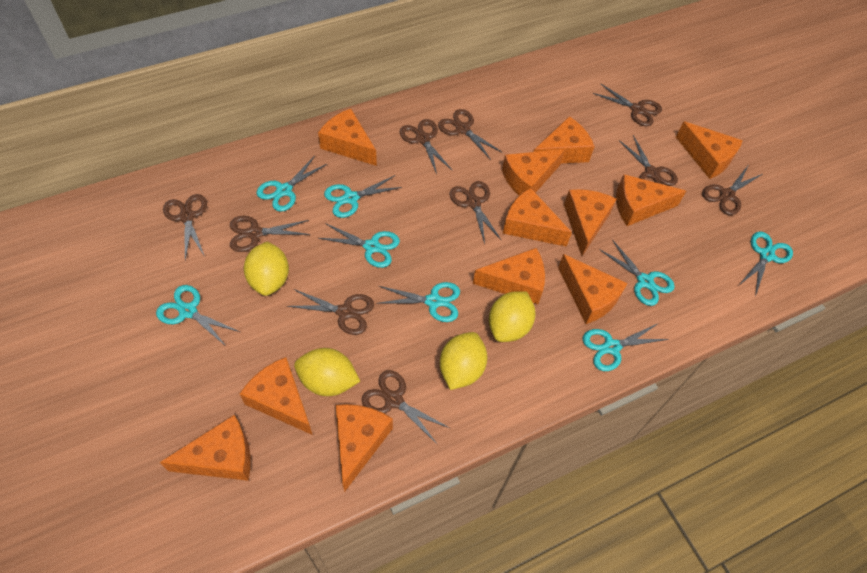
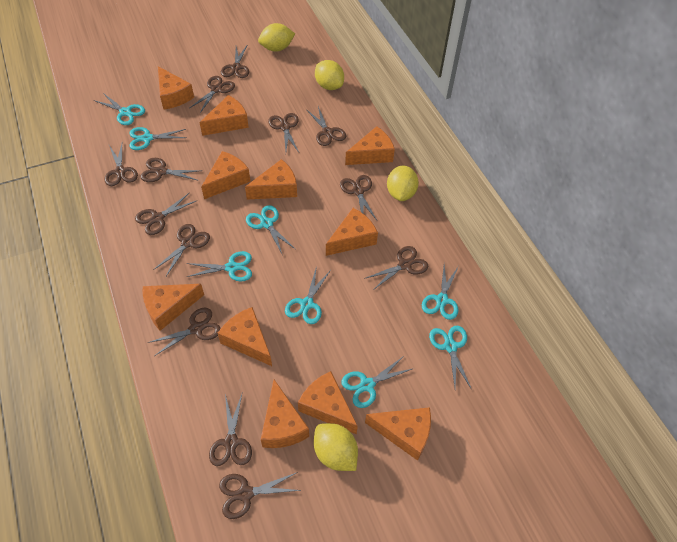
brown scissors: [163,194,207,260] [230,216,310,252] [287,289,374,335] [361,370,450,445] [399,119,452,174] [438,109,503,160] [450,181,502,244] [593,84,662,126] [619,135,678,186] [702,166,762,215] = 10 -> [104,144,138,186] [135,192,196,235] [140,158,202,182] [148,307,221,356] [153,224,210,276] [190,76,235,113] [209,394,252,466] [219,472,302,519] [221,44,249,78] [268,113,299,152] [306,106,346,146] [340,175,377,220] [364,246,428,290] = 13
orange cheese: [160,415,251,481] [240,357,313,435] [318,109,377,166] [336,404,393,492] [473,248,545,304] [502,149,565,196] [503,188,572,247] [534,116,595,163] [558,254,628,324] [564,189,616,256] [616,174,686,226] [676,121,743,179] = 12 -> [143,284,204,331] [158,66,194,109] [199,95,249,136] [201,151,250,199] [218,307,272,366] [245,159,297,200] [261,380,309,448] [298,371,358,434] [326,208,378,256] [345,126,395,165] [365,407,431,461] = 11

